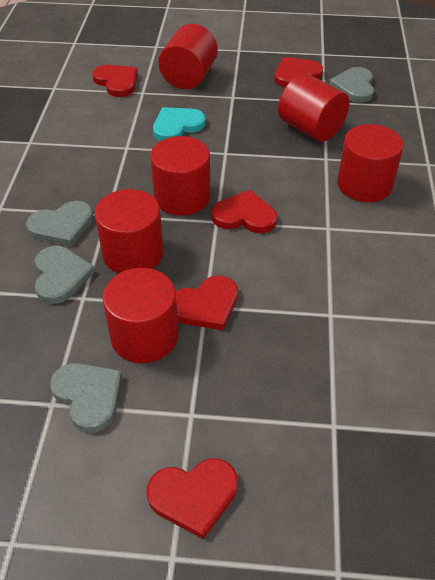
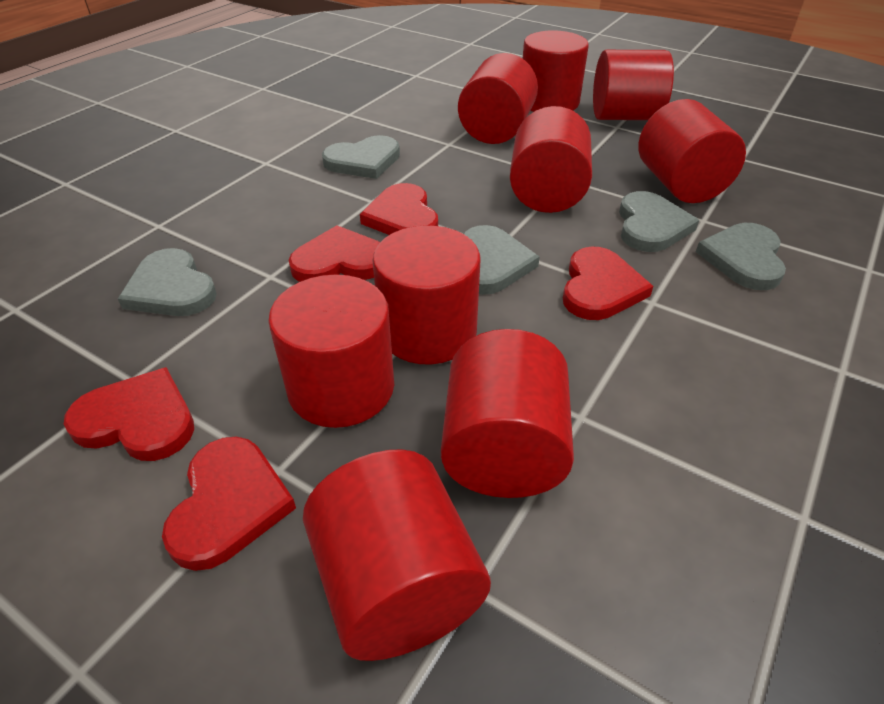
grey heart: [26,201,93,247] [35,246,95,304] [50,363,122,433] [329,67,374,103] = 4 -> [118,248,217,316] [322,135,400,179] [463,225,540,295] [619,191,699,252] [696,223,786,290] = 5
red cylinder: [95,189,164,273] [103,268,179,363] [150,136,210,216] [159,24,218,89] [278,73,349,142] [337,124,403,202] = 6 -> [268,274,394,428] [303,449,491,661] [372,225,480,365] [441,329,574,498] [458,53,538,144] [510,106,592,213] [523,30,589,112] [593,50,674,120] [639,99,746,203] = 9
turquoise heart: [153,107,206,141] = 1 -> none = 0

